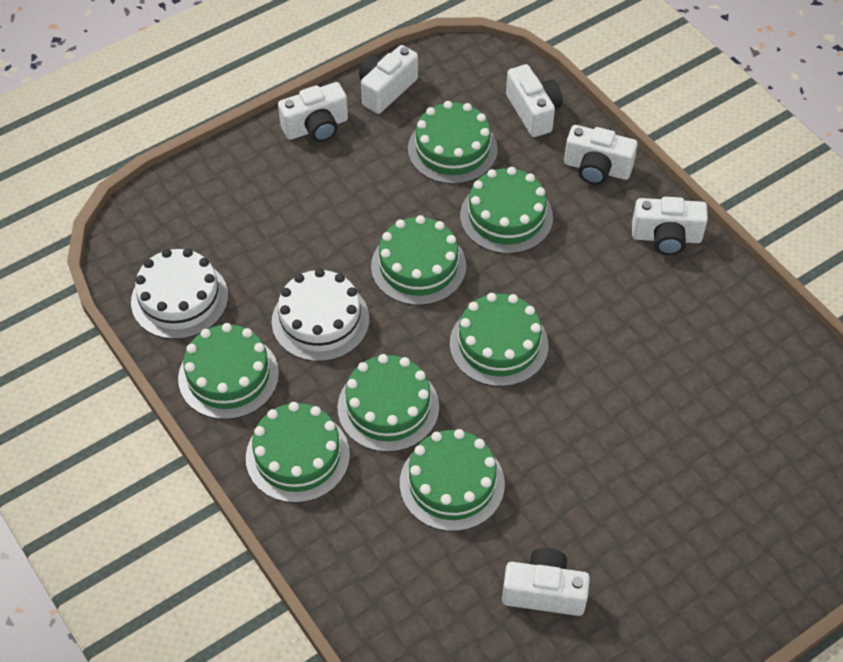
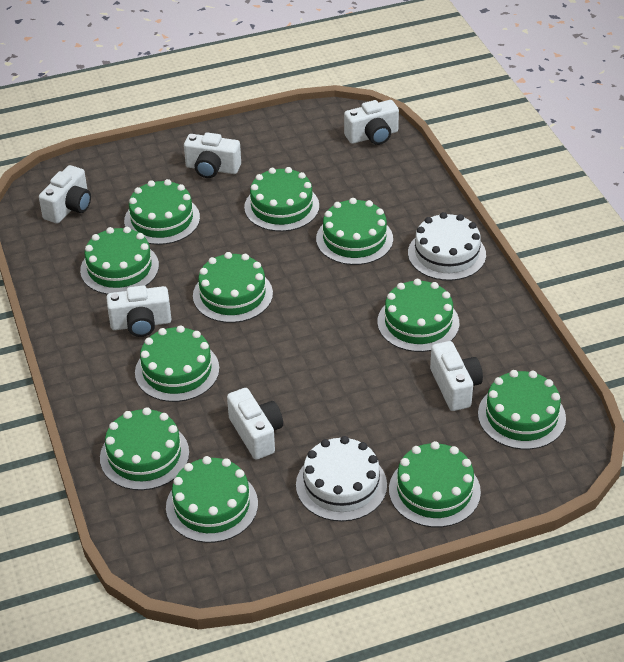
green cake: [178,323,279,420] [246,402,350,503] [337,354,439,452] [371,215,466,305] [400,429,505,531] [408,101,498,184] [450,293,549,387] [460,167,553,254] = 8 -> [80,227,159,294] [100,407,189,490] [124,179,200,245] [135,325,219,402] [166,456,258,543] [193,252,273,323] [244,167,319,232] [316,198,393,265] [377,279,459,352] [389,441,481,527] [478,370,566,450] = 11

